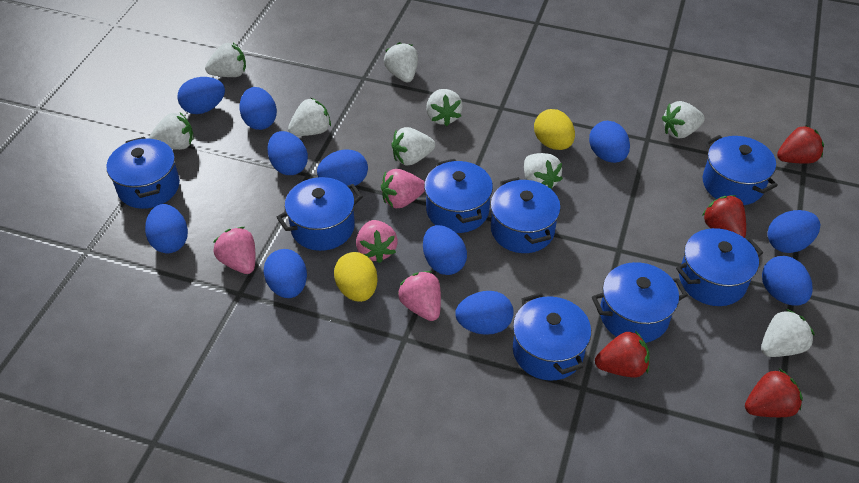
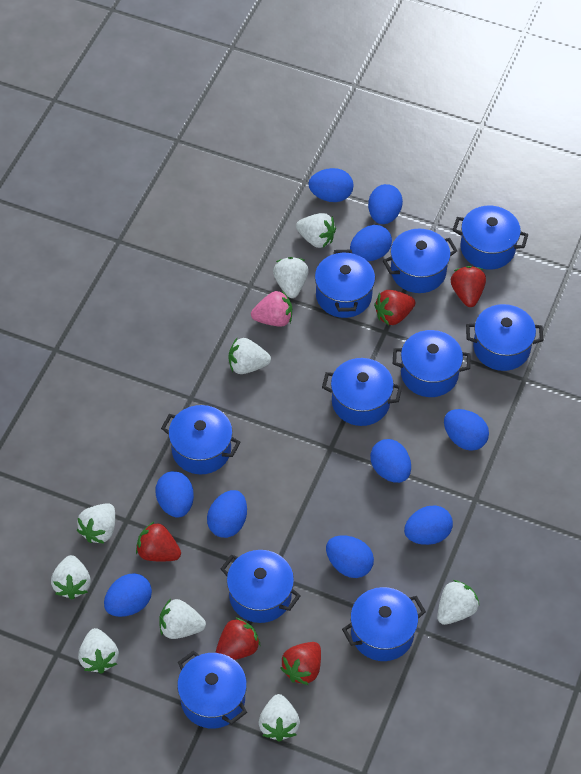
blue egg: [145,204,188,253] [177,77,225,114] [239,87,277,130] [264,249,307,298] [267,131,308,175] [317,149,368,186] [423,225,467,275] [455,291,514,335] [589,121,630,163] [762,256,813,306] [768,210,820,253] = 11 -> [104,573,152,617] [155,471,194,518] [207,490,247,538] [308,168,353,202] [326,535,374,578] [350,225,392,261] [368,184,403,224] [370,439,411,483] [404,505,453,545] [444,409,489,451] = 10
blue pot: [106,137,180,209] [276,177,363,251] [424,159,493,233] [490,177,561,253] [513,292,591,381] [592,262,688,343] [676,228,763,306] [703,135,778,205] = 8 -> [161,405,241,474] [177,651,247,728] [221,550,300,623] [315,250,375,318] [322,358,402,426] [342,587,426,661] [383,229,457,293] [393,330,471,397] [453,206,529,270] [466,304,544,371] = 10
pink strawberry: [214,227,255,274] [356,220,398,263] [381,169,425,208] [398,271,441,321] = 4 -> [251,291,292,327] = 1
red strawberry: [595,331,650,377] [702,195,746,238] [745,369,803,417] [777,125,824,164] = 4 -> [136,522,181,561] [215,617,260,660] [280,642,321,685] [374,290,415,325] [451,266,486,307] = 5
yellow egg: [334,252,378,302] [534,109,575,150] = 2 -> none = 0

